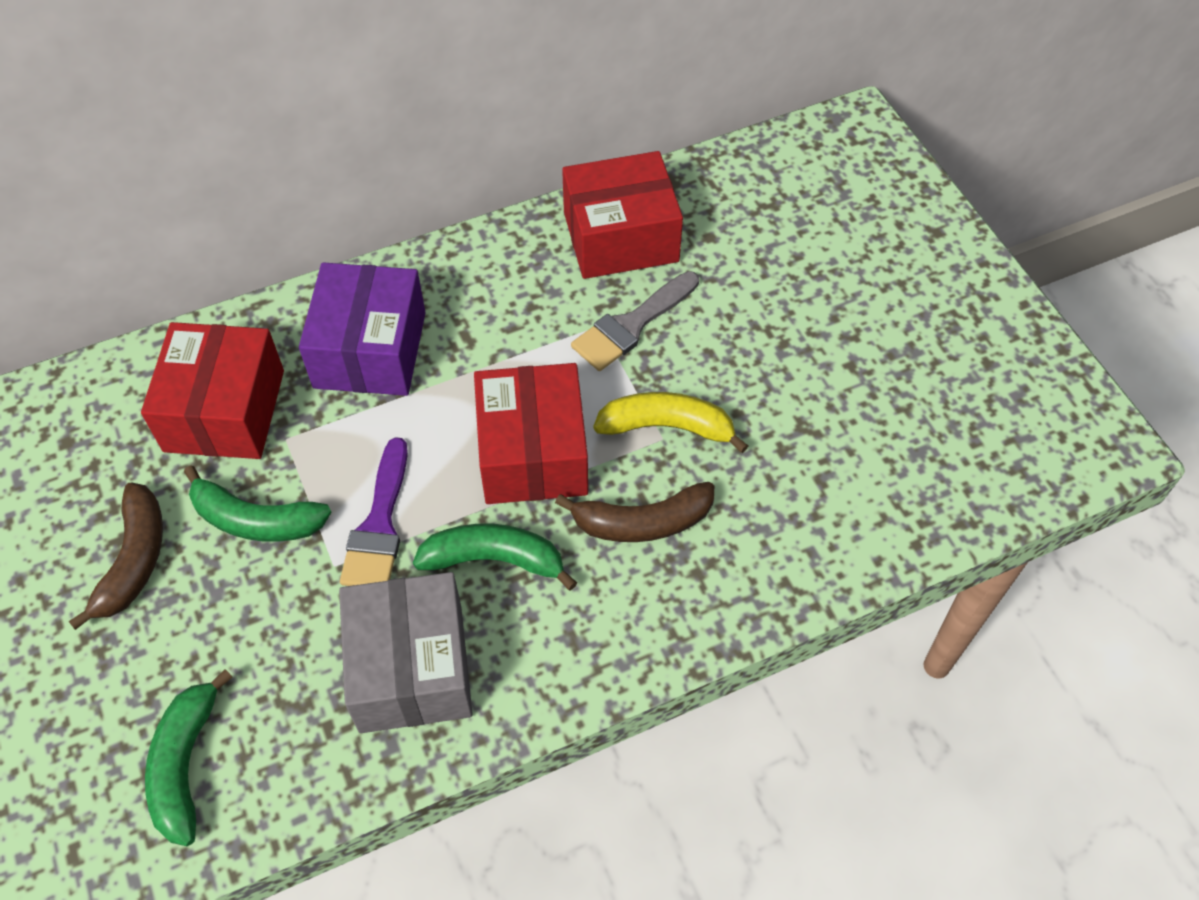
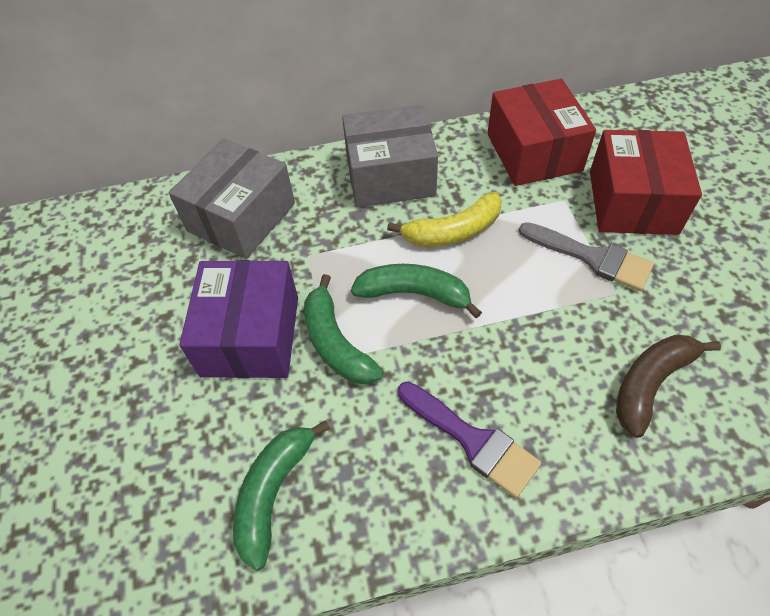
brown banana: [69,483,163,630] [555,482,714,542] = 2 -> [616,335,721,438] = 1
grey box: [339,572,473,733] = 1 -> [168,139,295,259] [342,105,438,207] = 2
red box: [141,322,284,459] [474,363,588,504] [562,151,683,279] = 3 -> [487,79,596,186] [590,130,702,235] = 2

